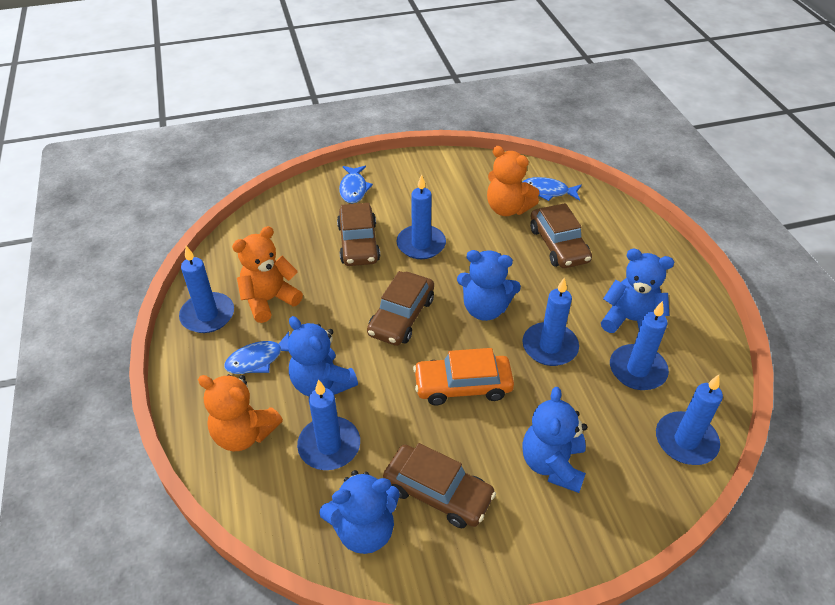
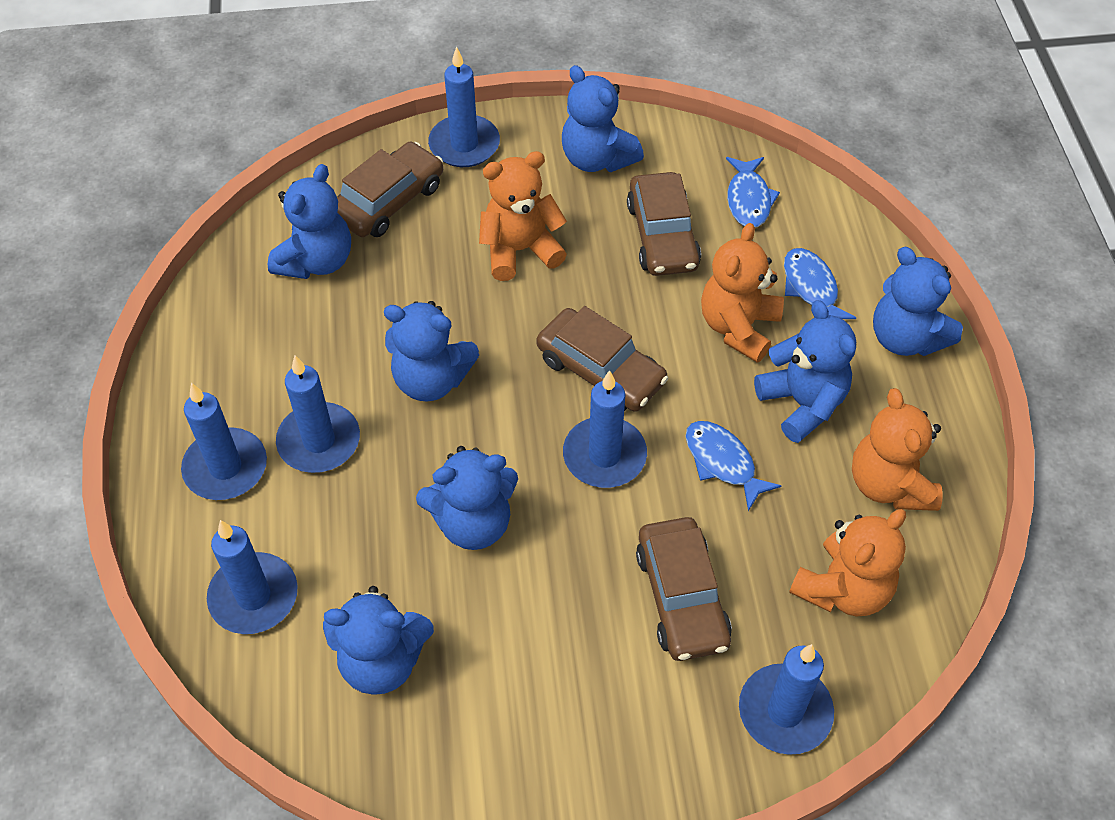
blue teddy bear: [288,316,358,396] [319,470,400,554] [457,250,521,321] [522,387,587,493] [601,248,674,333] = 5 -> [267,164,351,279] [323,586,434,695] [384,301,479,402] [416,446,518,550] [562,65,644,172] [754,300,856,443] [873,247,963,356] = 7
orange car: [413,348,514,405] = 1 -> none = 0
orange teddy bear: [198,374,283,451] [232,226,303,323] [487,146,539,216] = 3 -> [479,151,567,281] [701,223,784,363] [789,509,906,616] [852,388,943,511] = 4

